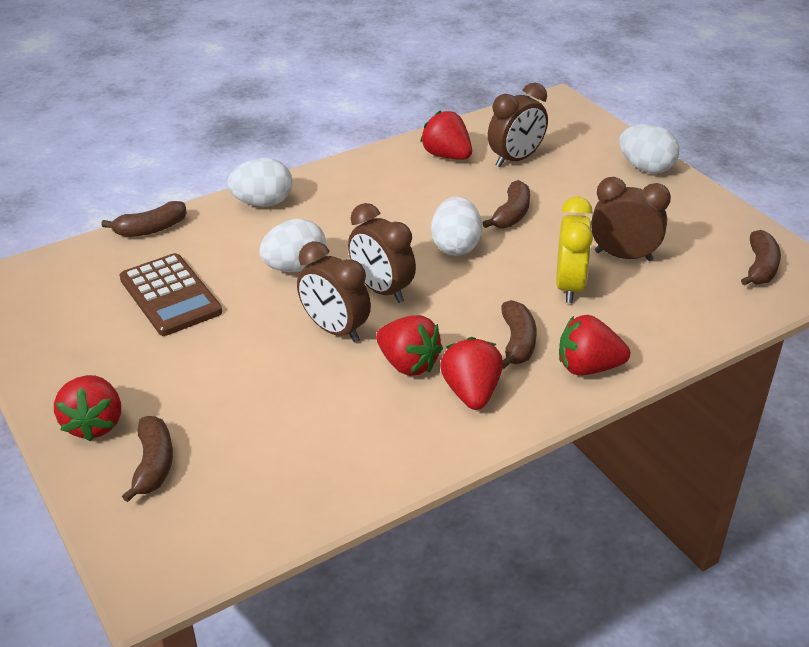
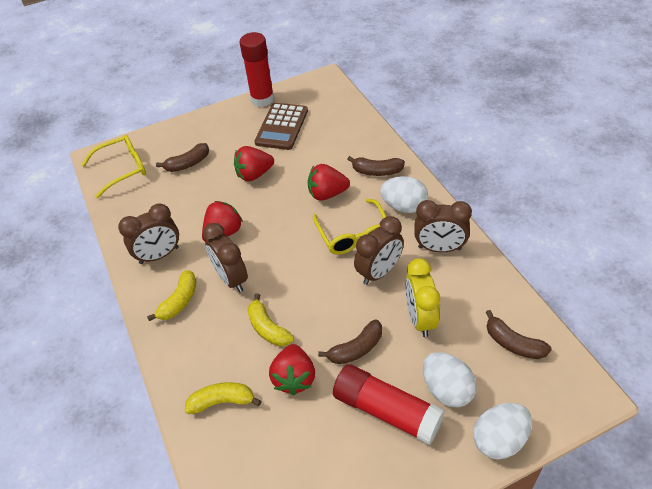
brown banana: [101,201,187,237] [122,416,173,502] [483,180,530,228] [501,300,537,369] [741,230,781,286] = 5 -> [156,143,209,172] [318,319,382,364] [347,156,405,176] [486,310,552,359] = 4
red glue stick: none = 0 -> [240,32,274,107] [333,364,445,445] = 2
red strawberry: [54,375,121,441] [376,315,443,376] [420,110,472,160] [440,337,503,410] [559,315,630,375] = 5 -> [202,201,243,242] [234,146,274,182] [269,344,315,395] [308,164,350,200] = 4
white egg: [227,158,292,207] [259,219,326,272] [431,196,482,256] [619,124,679,173] = 4 -> [380,176,428,213] [423,352,477,407] [473,403,532,460] = 3
yellow banana: none = 0 -> [147,270,197,321] [185,382,261,414] [247,293,294,347] = 3
yellow glasses: none = 0 -> [81,135,146,198] [313,199,386,255] = 2

